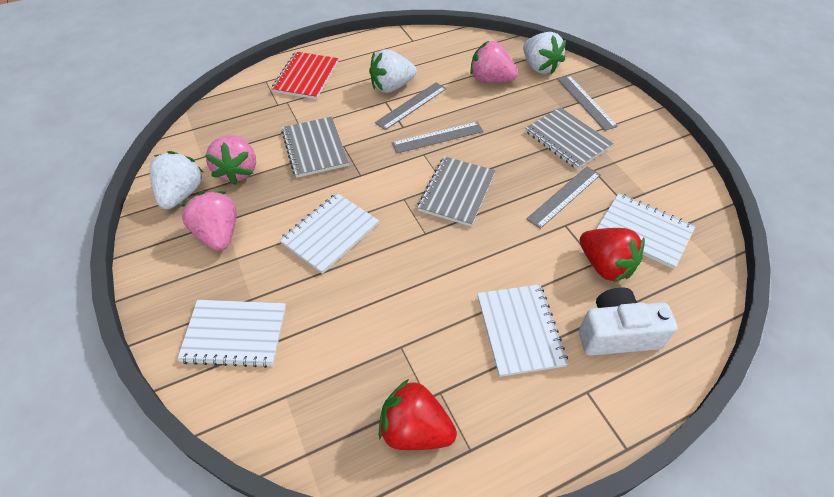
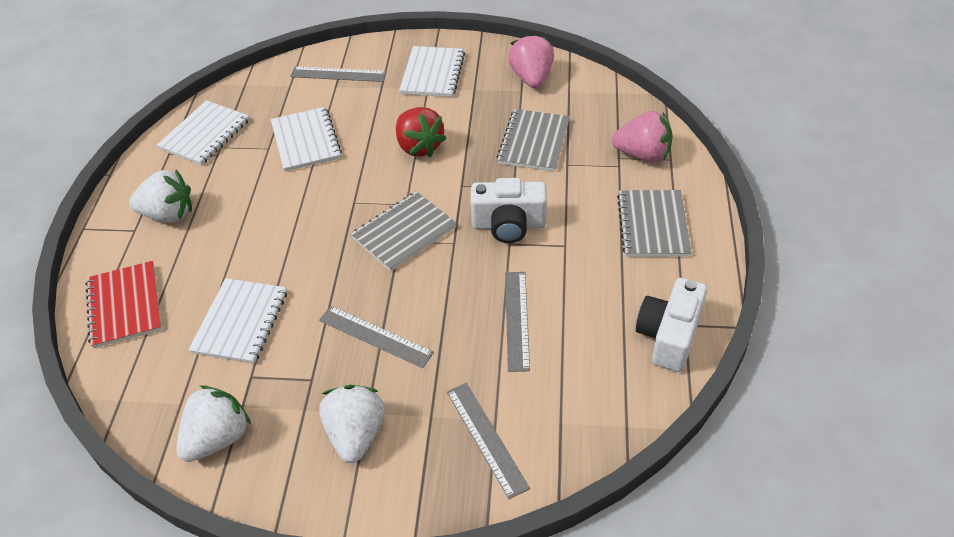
pink strawberry: [181,191,236,251] [205,135,256,185] [470,40,518,83] = 3 -> [508,33,554,88] [612,111,673,162] = 2
red strawberry: [379,379,457,450] [580,228,645,283] = 2 -> [396,107,446,157] = 1
white camera: [579,287,678,356] = 1 -> [471,178,547,243] [636,278,707,372] = 2

